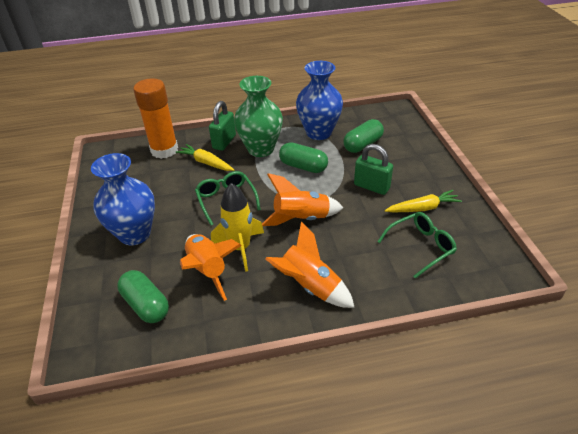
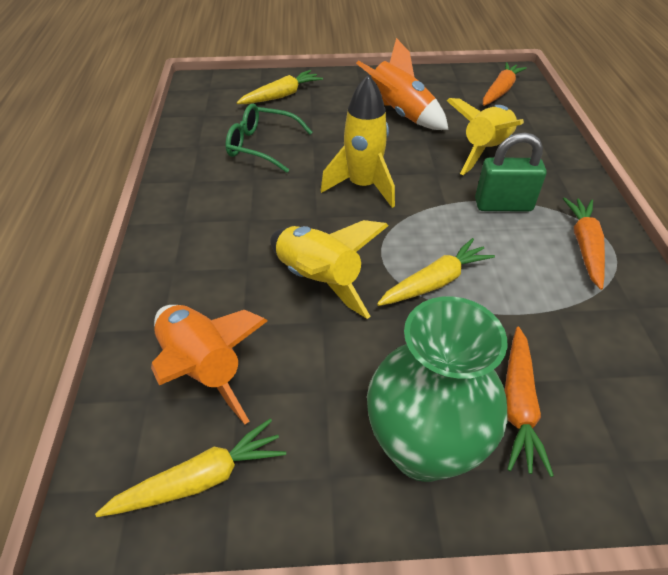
blue vase: [91,153,155,245] [296,61,343,140] = 2 -> none = 0
green capsule: [117,270,169,323] [279,142,328,173] [343,119,384,153] = 3 -> none = 0
green glasses: [195,171,261,226] [377,212,457,279] = 2 -> [225,104,313,173] = 1
green padlock: [209,101,236,151] [354,144,393,195] = 2 -> [475,132,546,212] = 1
orange carrot: none = 0 -> [483,62,527,106] [504,327,554,477] [563,197,605,290] = 3
orange glue stick: [133,78,178,159] = 1 -> none = 0
orange rocket: [180,234,242,301] [262,173,343,226] [265,221,355,308] = 3 -> [151,305,268,424] [356,38,448,130] = 2
yellow carrot: [175,144,234,171] [385,190,462,212] = 2 -> [95,419,286,517] [236,70,323,104] [377,238,495,306] = 3
yellow rocket: [211,183,264,272] = 1 -> [270,220,389,319] [321,74,395,208] [447,98,524,175] = 3

